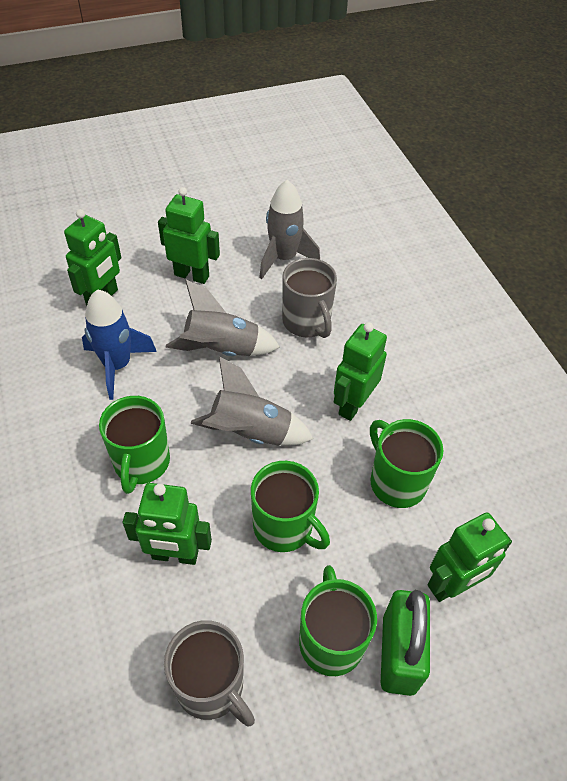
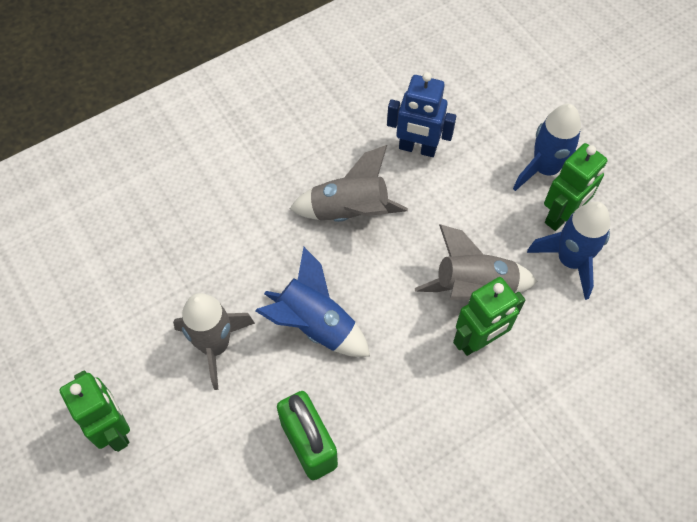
blue robot: none = 0 -> [387,72,456,157] = 1
blue rocket: [82,289,157,400] = 1 -> [255,247,370,357] [513,104,581,191] [527,201,610,300] = 3
green mug: [99,396,170,494] [251,461,330,552] [299,565,377,676] [370,419,443,508] = 4 -> none = 0
green robot: [64,209,121,306] [123,483,212,565] [158,187,220,284] [334,322,387,421] [428,512,512,602] = 5 -> [60,370,130,452] [453,277,525,356] [544,143,607,231] = 3
grey mug: [164,620,255,727] [282,258,337,338] = 2 -> none = 0

